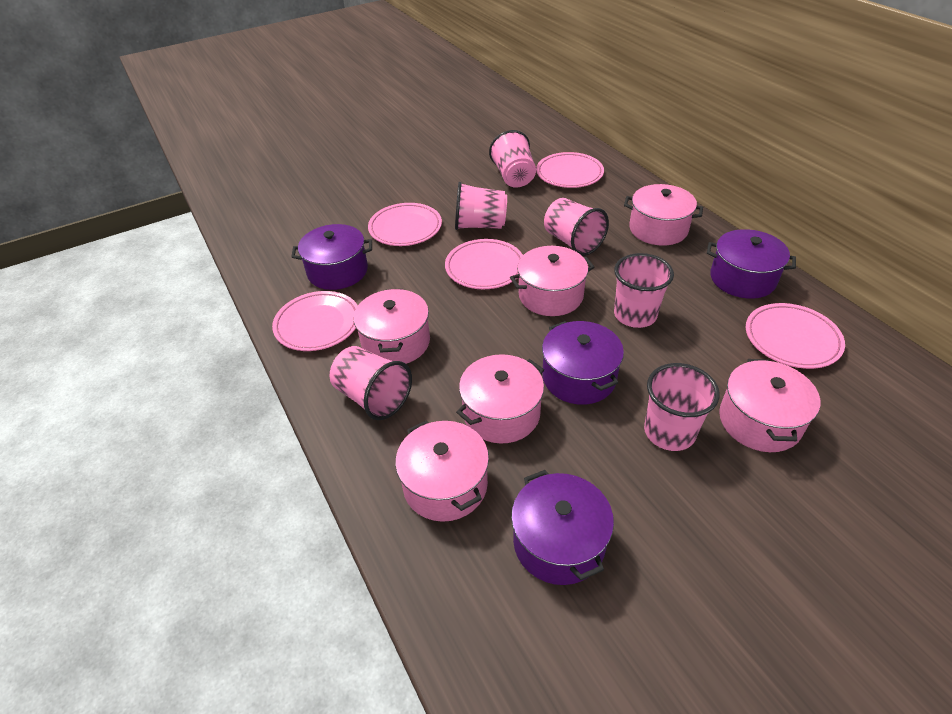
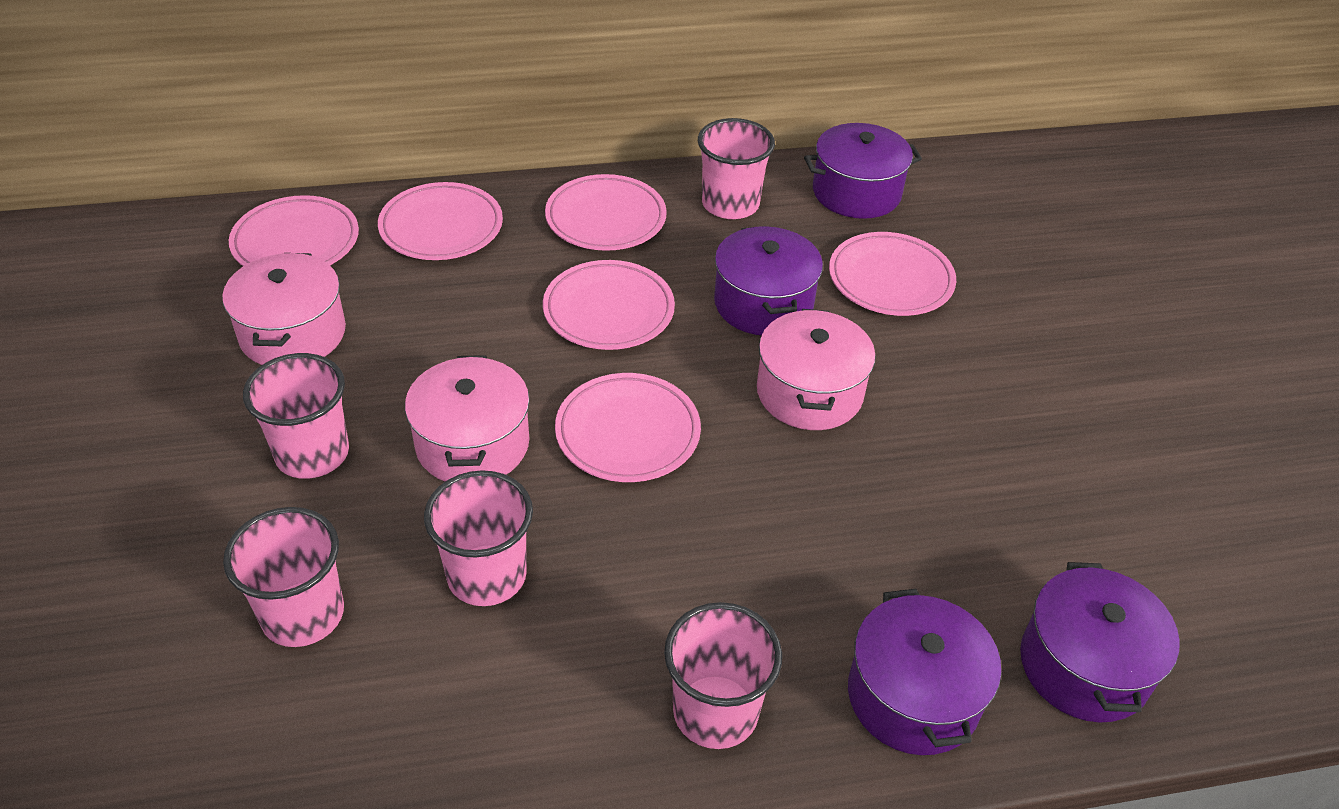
pink cup: [329,346,412,420] [455,182,507,230] [489,130,536,188] [544,198,609,256] [614,253,674,328] [644,363,720,451] = 6 -> [223,507,344,647] [243,353,349,479] [424,470,533,606] [664,602,782,749] [698,118,775,219] = 5
pink plate: [272,291,358,351] [368,203,442,246] [445,239,523,289] [536,152,604,188] [746,303,845,369] = 5 -> [229,195,359,266] [378,182,503,260] [543,260,675,350] [545,174,667,251] [555,373,701,482] [829,232,956,316] = 6
pink pot: [353,289,430,364] [395,421,489,522] [456,354,544,444] [510,246,595,316] [624,184,703,246] [719,359,820,452] = 6 -> [222,253,346,365] [405,355,530,481] [757,309,876,430] = 3

